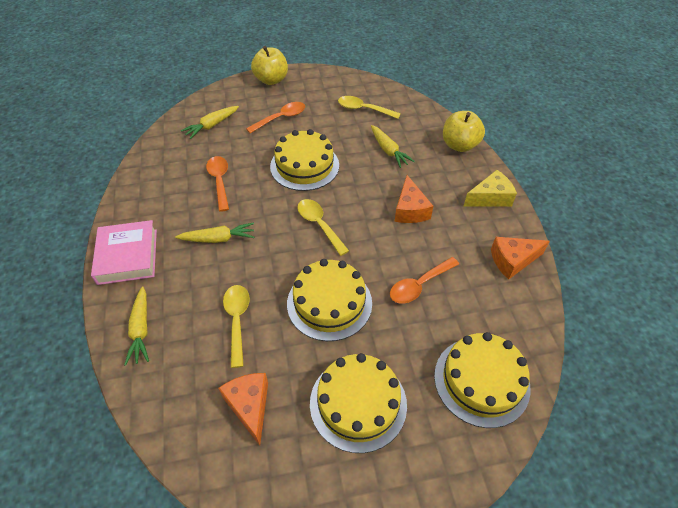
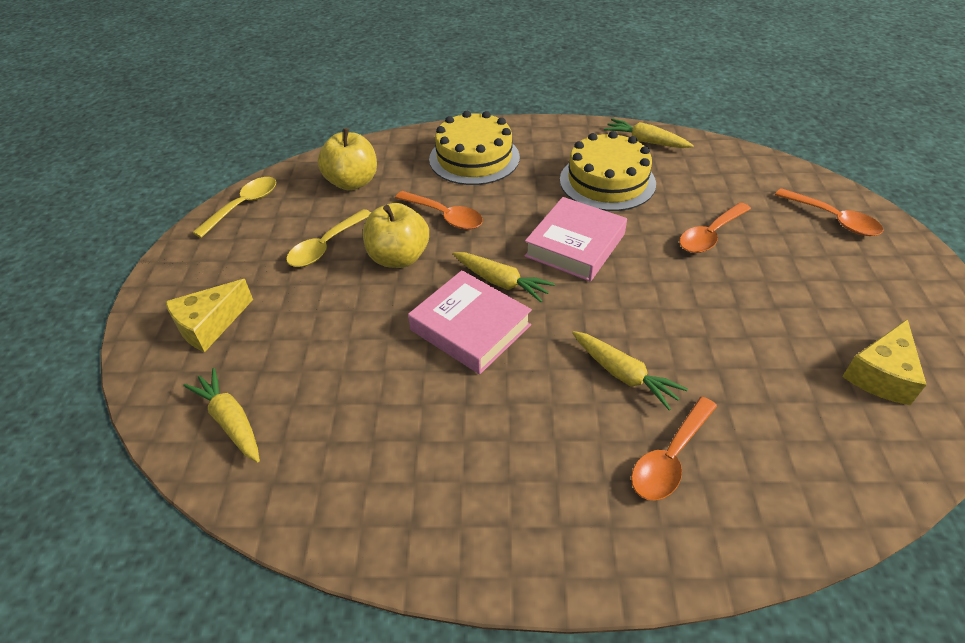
orange cheese: [218,373,268,446] [395,175,433,223] [491,237,550,280] = 3 -> none = 0
orange spoon: [206,156,229,212] [246,102,305,133] [390,257,459,304] = 3 -> [395,191,483,230] [631,397,717,500] [680,202,751,253] [775,188,883,236] = 4
pink book: [91,220,157,285] = 1 -> [408,270,532,374] [525,197,627,282] = 2
yellow cake: [270,129,339,191] [287,259,372,341] [310,353,407,453] [434,332,531,428] = 4 -> [429,111,520,185] [560,131,656,211] = 2
yellow cheese: [464,170,517,207] = 1 -> [165,279,253,352] [842,319,927,405] = 2
yellow spoon: [223,285,250,368] [297,199,349,256] [338,96,401,119] = 3 -> [192,177,276,238] [286,209,371,267] = 2

